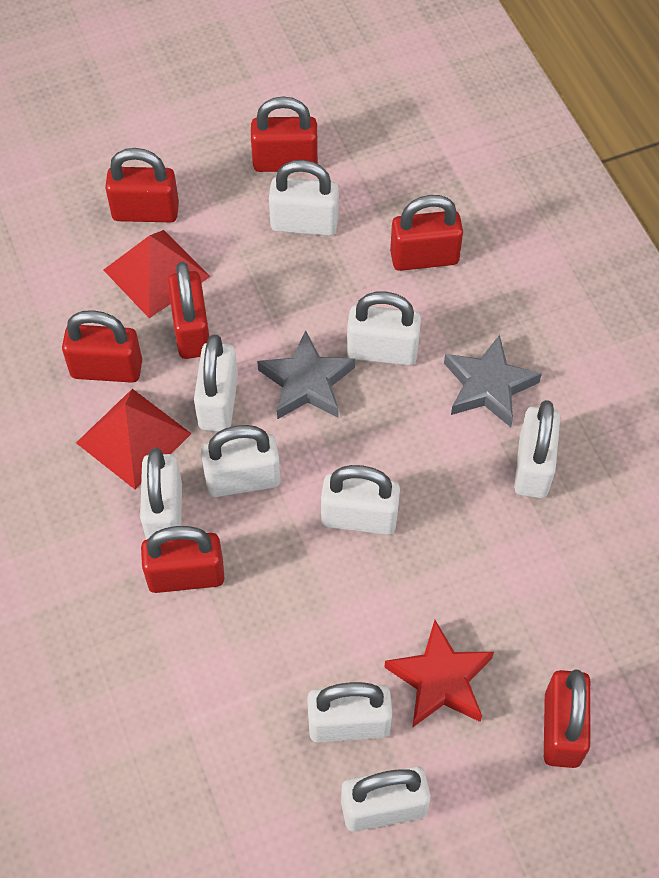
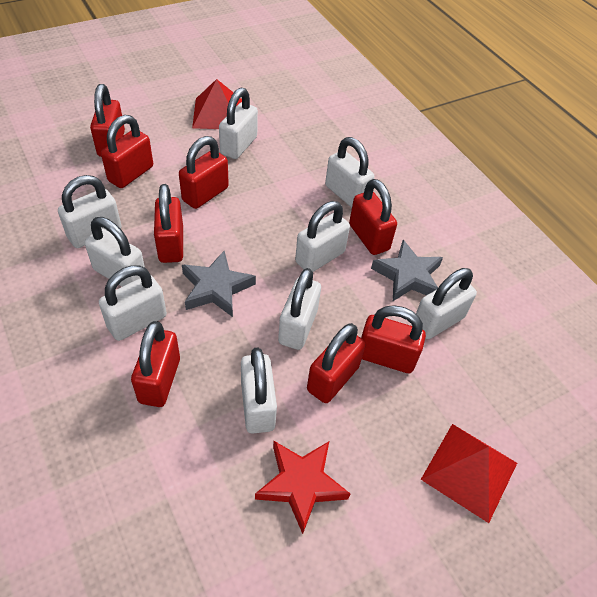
red padlock: [62,310,142,383] [105,148,179,222] [141,526,224,593] [168,262,209,359] [251,96,318,172] [390,195,463,271] [544,670,591,768] = 7 -> [90,84,125,157] [101,115,153,188] [131,321,180,407] [154,184,183,263] [179,136,229,209] [307,323,366,403] [349,179,397,255] [361,305,426,373] = 8

